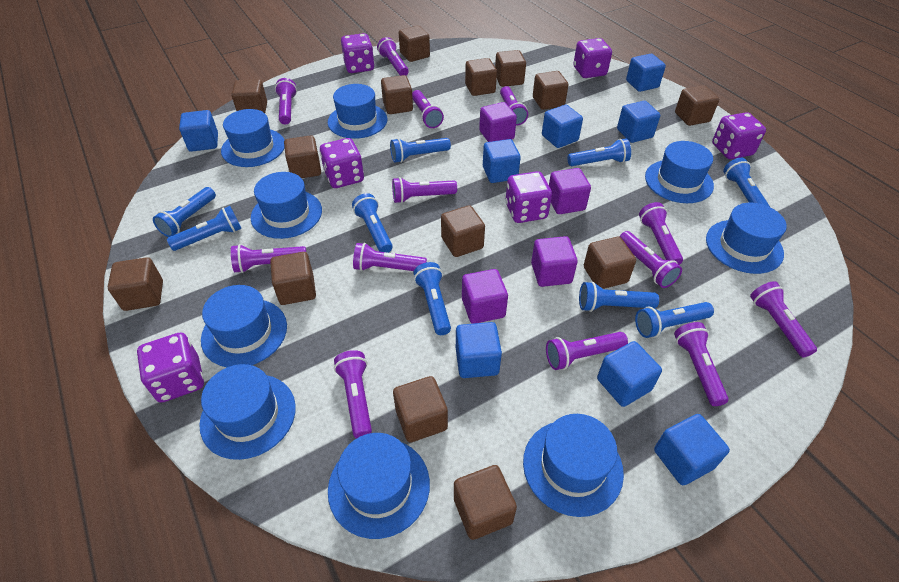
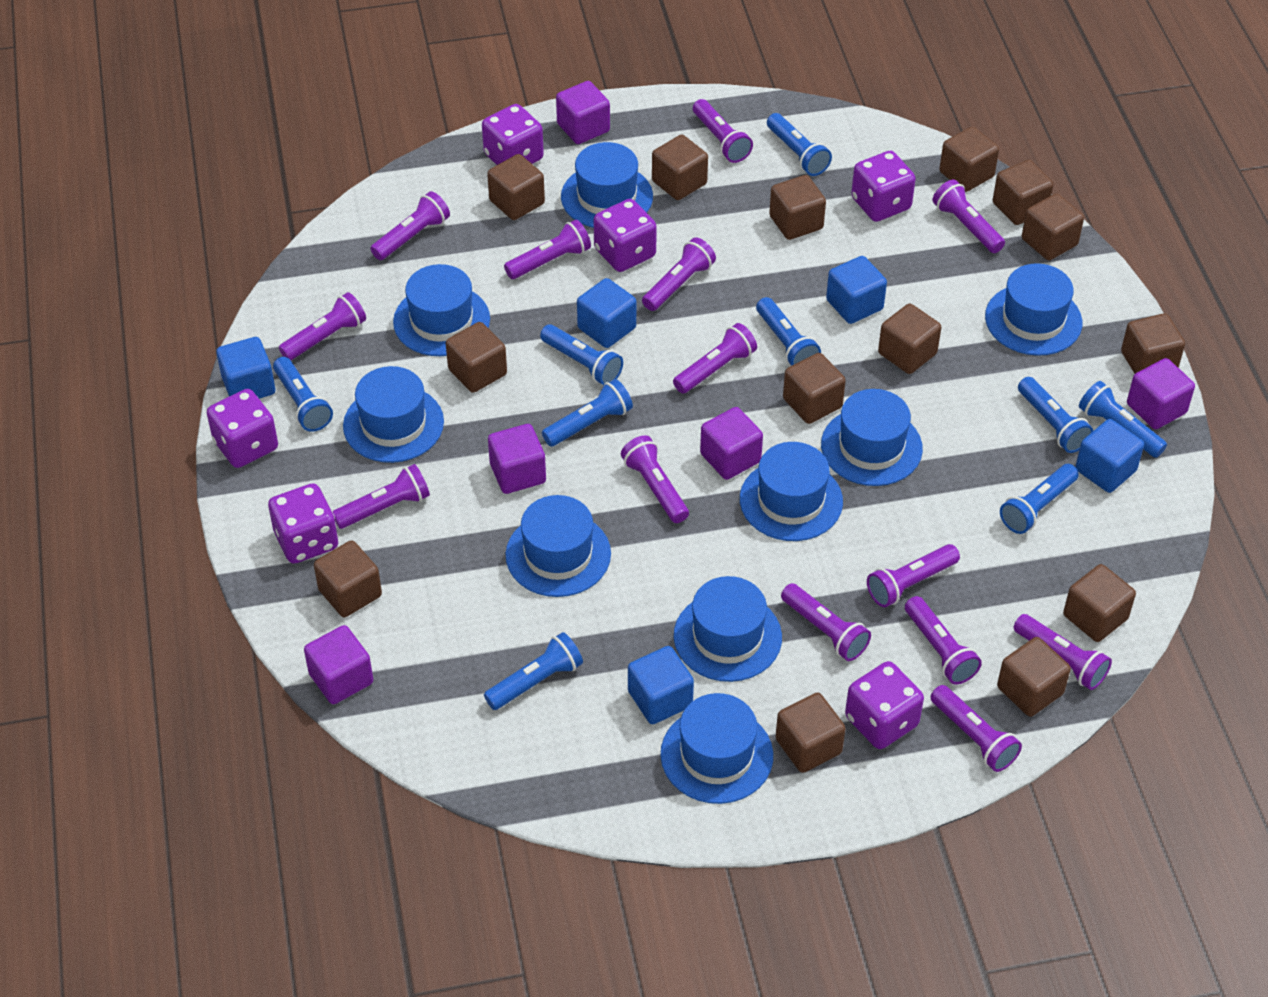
blue cube: [179,110,218,152] [456,322,502,378] [483,139,521,183] [542,105,583,148] [597,341,662,407] [617,101,660,143] [626,54,666,92] [654,414,730,485] = 8 -> [216,337,275,399] [577,278,636,348] [628,646,694,724] [826,256,887,324] [1075,419,1144,493] = 5
purple cube: [462,269,508,324] [479,102,517,142] [531,236,578,287] [549,168,591,214] = 4 -> [304,625,373,704] [488,424,546,494] [556,81,610,144] [700,407,763,480] [1127,358,1195,429] = 5
purple flashlight: [231,244,306,273] [275,78,297,125] [334,350,372,438] [353,243,427,271] [377,37,409,76] [392,177,457,203] [412,90,444,128] [500,86,528,126] [546,332,628,370] [620,231,682,288] [639,202,683,265] [674,322,729,406] [750,281,817,357] = 13 -> [279,292,366,360] [333,464,430,529] [370,191,450,260] [504,219,591,279] [621,435,689,523] [642,238,716,311] [673,323,757,394] [693,99,753,163] [781,583,871,661] [867,544,960,607] [905,596,982,684] [930,685,1022,772] [932,179,1005,253] [1014,614,1112,690] = 14

